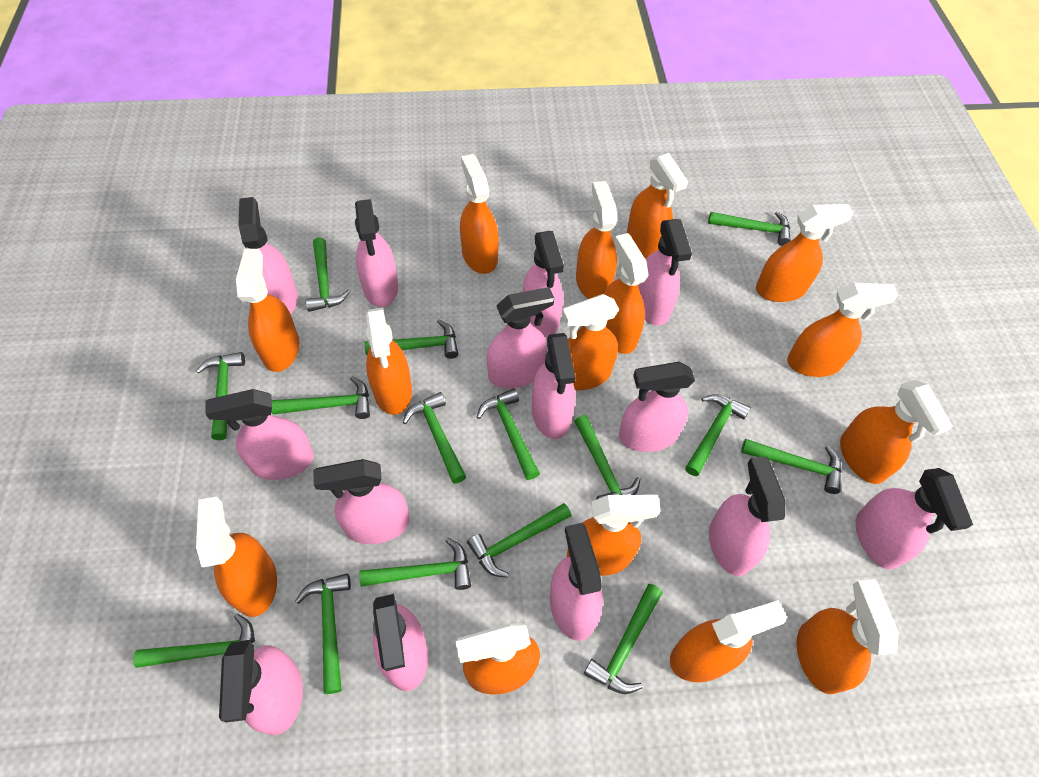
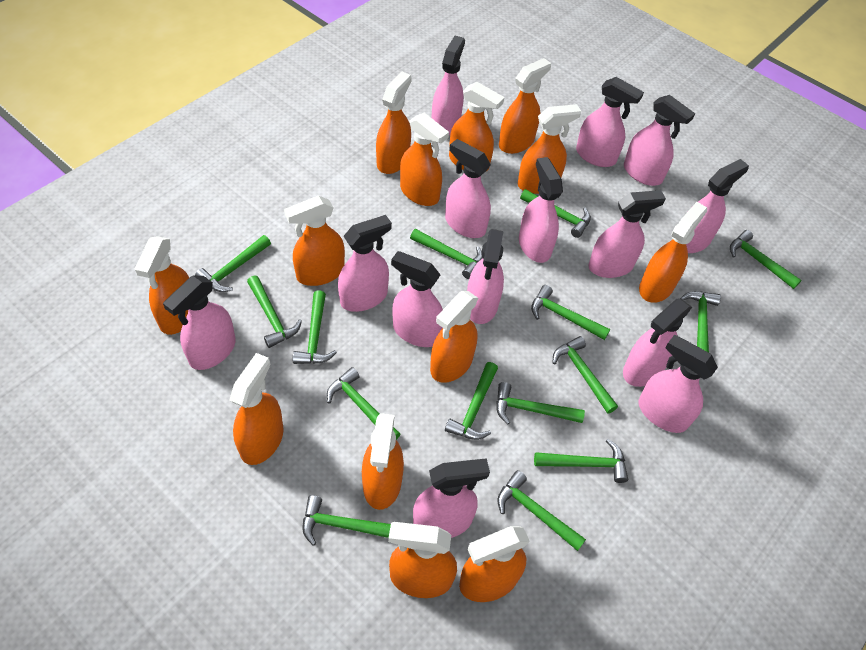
orange spray bottle: [196,497,277,617] [236,249,299,372] [366,307,412,415] [456,623,540,695] [460,154,499,274] [562,294,620,390] [567,495,661,576] [576,181,617,299] [604,233,648,354] [627,153,688,258] [670,600,787,682] [756,204,854,302] [787,283,898,377] [797,579,899,694] [840,380,953,484] = 15 -> [135,236,189,335] [229,353,284,465] [284,196,345,286] [362,413,404,510] [376,71,412,174] [388,522,457,598] [400,113,449,206] [430,291,478,383] [449,82,504,170] [459,526,530,602] [499,58,551,154] [518,104,581,194] [639,202,707,303] = 13

